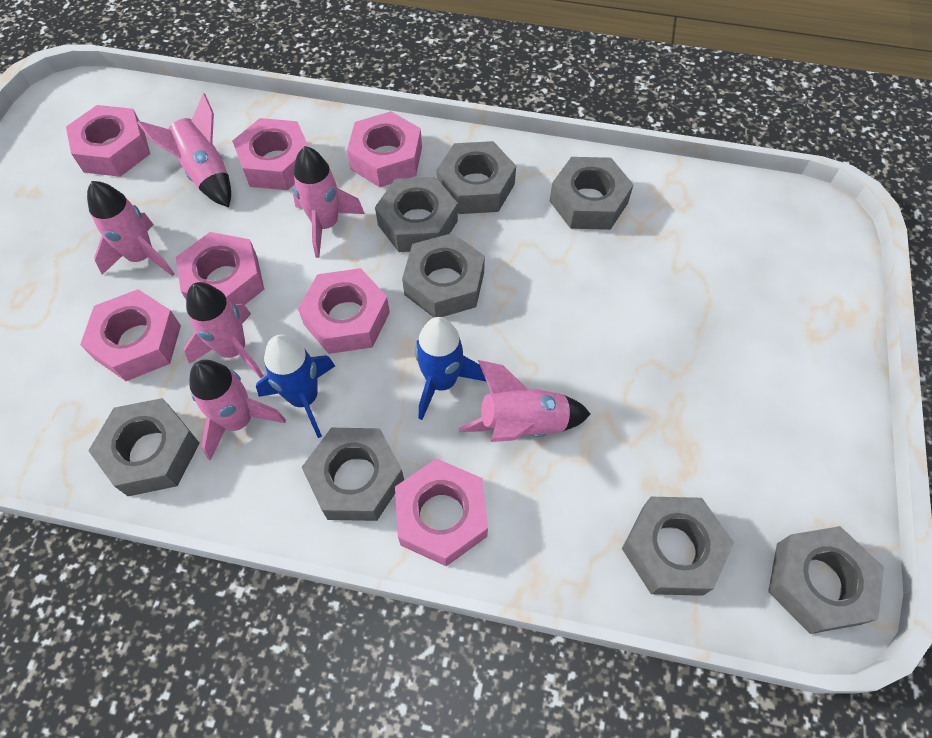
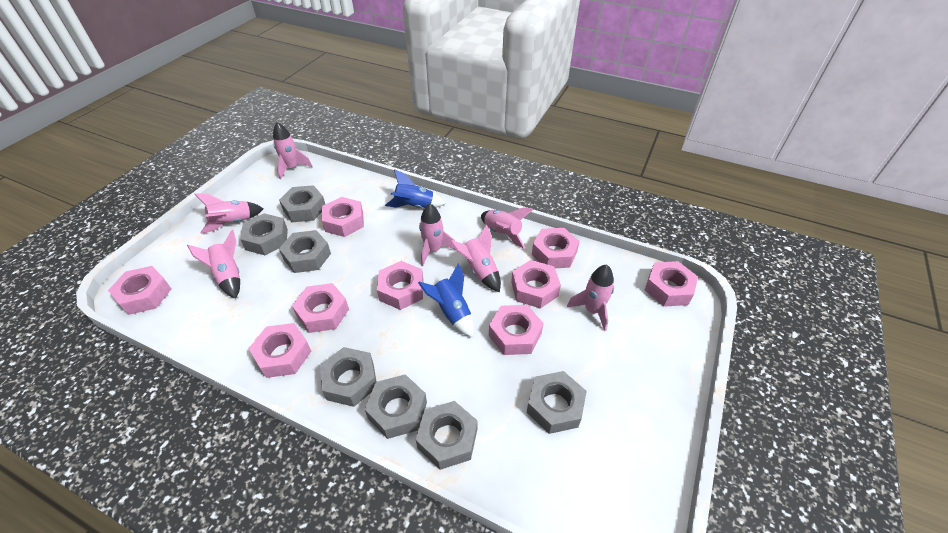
grey nut: [88,398,200,496] [302,428,404,521] [375,177,458,252] [402,233,485,317] [436,141,516,214] [550,157,634,230] [622,497,734,596] [768,526,884,634] = 8 -> [240,213,288,255] [279,185,325,222] [279,230,331,273] [320,347,377,407] [365,374,427,439] [416,401,478,470] [527,371,587,434] = 7
pink nut: [66,105,150,177] [80,289,181,381] [176,232,264,305] [232,118,309,190] [298,268,390,354] [347,111,422,187] [395,459,488,566] = 7 -> [108,266,171,315] [249,323,311,378] [292,283,349,333] [322,197,364,237] [377,261,423,310] [489,305,544,355] [511,260,561,309] [532,228,580,268] [645,261,698,307] = 9
pink rocket: [87,181,175,276] [138,93,231,207] [184,282,264,378] [189,360,286,460] [293,146,365,258] [458,360,591,442] = 6 -> [187,230,240,299] [195,193,264,234] [273,122,312,179] [419,203,456,266] [450,224,501,292] [481,207,534,249] [567,264,614,331] = 7

